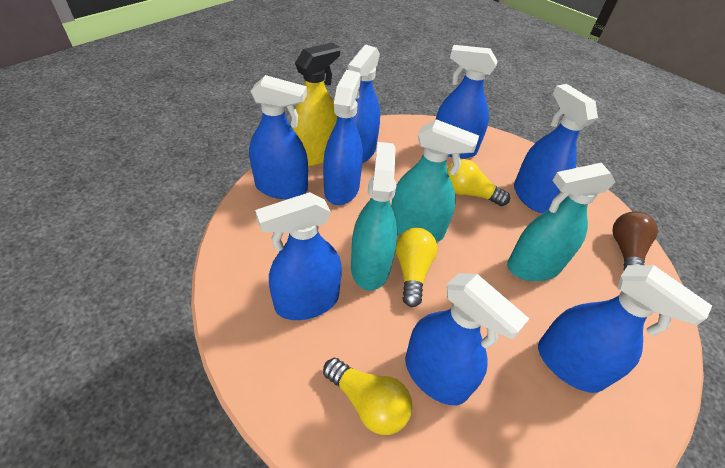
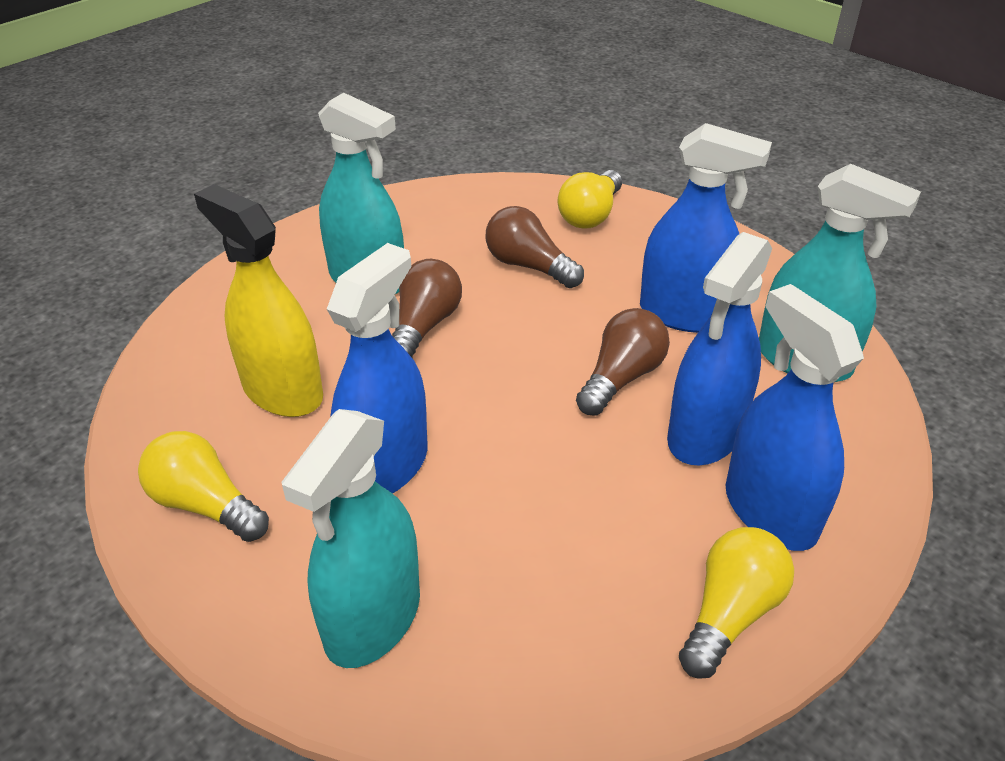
blue spray bottle: [249,75,308,199] [255,192,342,320] [323,70,363,205] [347,44,380,163] [405,273,529,405] [436,45,497,159] [514,84,598,213] [538,265,712,393] = 8 -> [327,243,427,494] [640,123,772,333] [667,232,772,465] [726,284,864,551] = 4
brown light bulb: [612,211,658,270] = 1 -> [392,259,462,359] [486,206,584,288] [576,308,670,416] = 3

